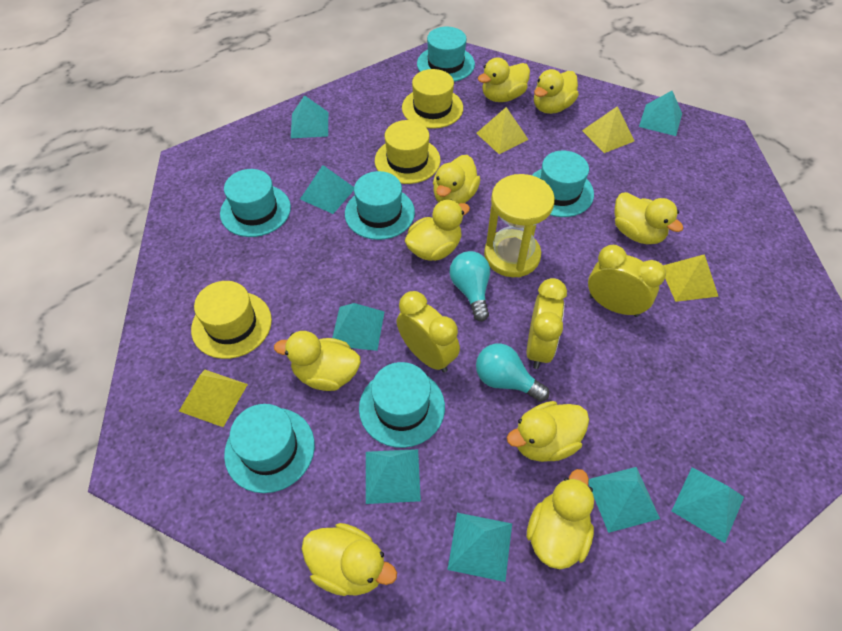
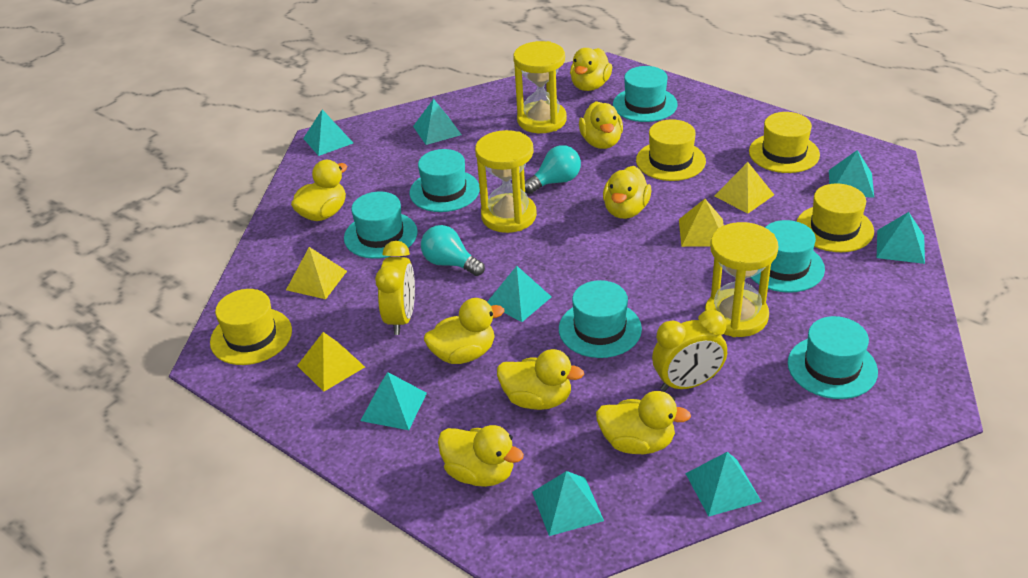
yellow clock: [396,291,460,373] [526,278,567,369] [588,245,666,317] = 3 -> [375,241,415,335] [652,310,727,392] = 2
yellow duck: [274,331,361,391] [302,523,397,596] [405,200,470,261] [433,155,480,204] [478,57,530,102] [507,401,589,462] [527,469,594,569] [534,69,579,114] [615,192,683,244] = 9 -> [291,160,347,221] [424,298,504,364] [438,425,524,487] [497,349,584,410] [570,48,612,91] [579,101,623,149] [596,391,691,454] [603,166,651,219] = 8
yellow hat: [191,281,272,359] [375,120,440,184] [402,69,463,129] = 3 -> [210,289,292,365] [636,119,706,181] [749,112,820,173] [796,183,874,252] = 4
yellow hourglass: [484,174,555,277] = 1 -> [475,130,537,233] [513,41,567,133] [705,222,778,337] = 3

